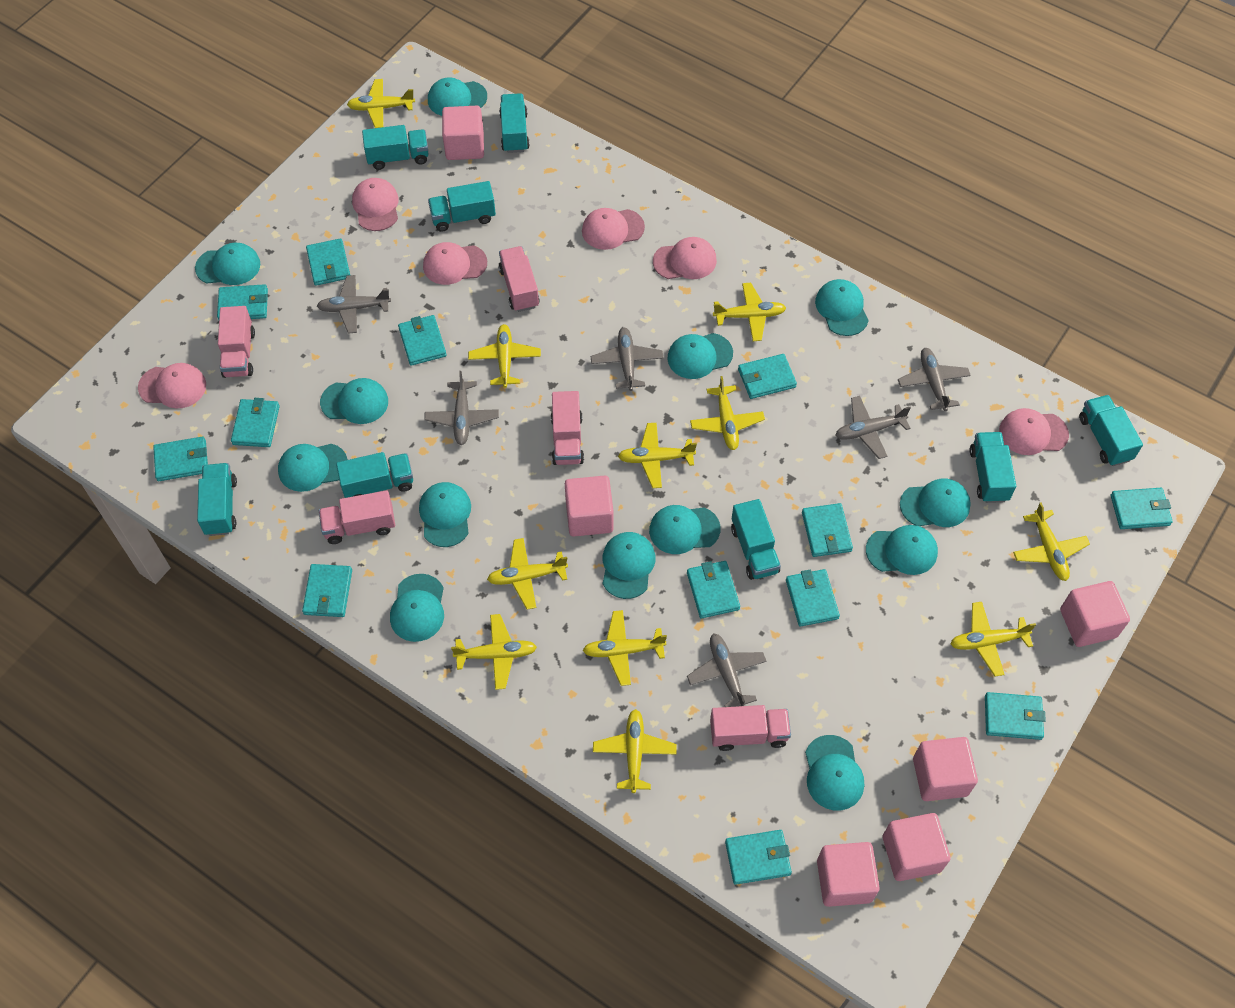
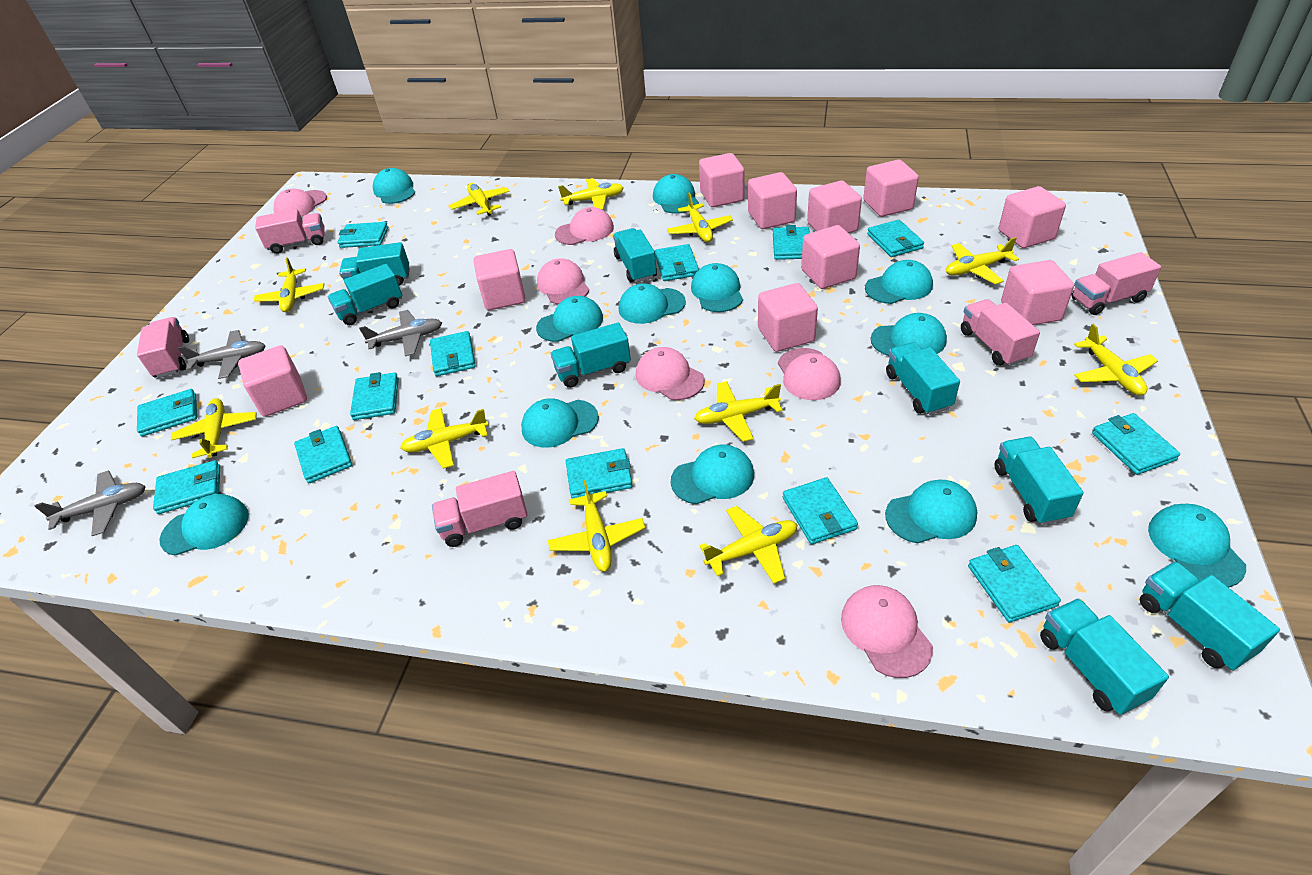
grey plane: [317,275,391,334] [424,371,499,445] [591,328,663,391] [687,633,767,707] [835,396,911,459] [898,348,971,411] = 6 -> [34,470,146,536] [178,330,265,379] [359,310,442,356] = 3
pink cube: [442,106,484,160] [565,475,614,536] [817,842,880,907] [883,813,951,881] [913,737,978,801] [1060,581,1130,647] = 6 -> [238,345,307,417] [473,249,526,310] [699,153,744,207] [748,172,797,229] [758,283,818,352] [801,225,860,289] [807,180,862,233] [863,159,919,217] [999,186,1066,248] [1001,260,1074,325] = 10
turquoise cap: [195,243,260,285] [278,444,348,492] [320,378,388,424] [390,574,444,642] [419,482,471,547] [428,77,487,116] [603,532,655,599] [649,505,720,554] [667,333,733,379] [805,735,864,811] [815,279,869,336] [866,525,938,575] [900,479,971,527] = 13 -> [159,494,249,556] [373,168,415,204] [521,398,599,448] [536,296,603,342] [619,283,686,324] [653,174,699,214] [671,444,754,504] [691,263,743,312] [865,260,933,304] [870,313,947,356] [885,480,977,543] [1148,504,1246,588] = 12

